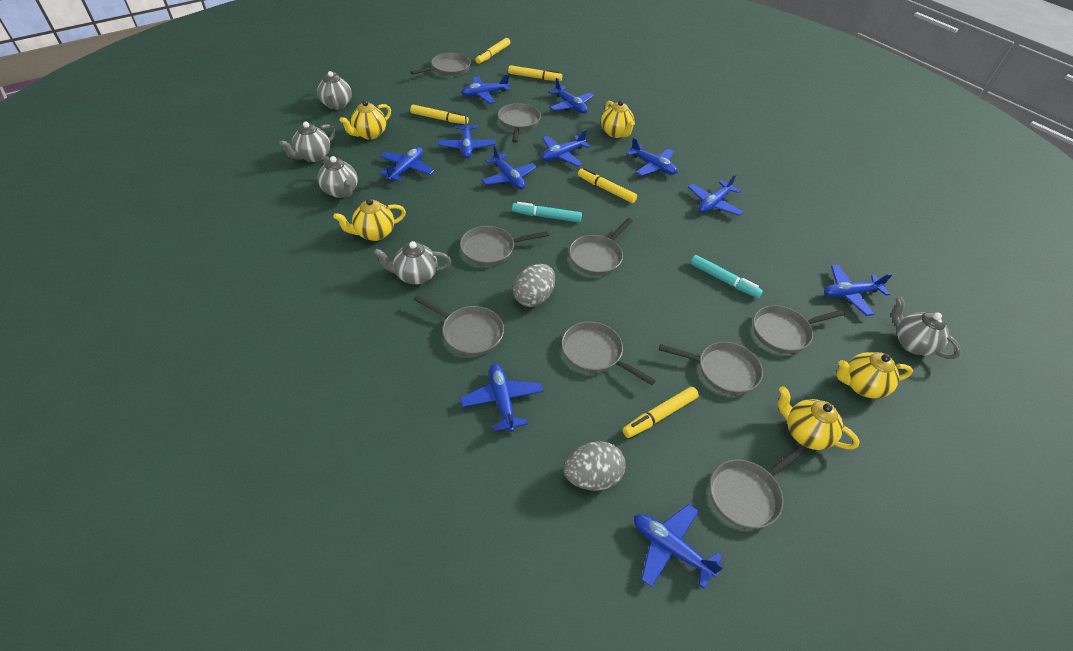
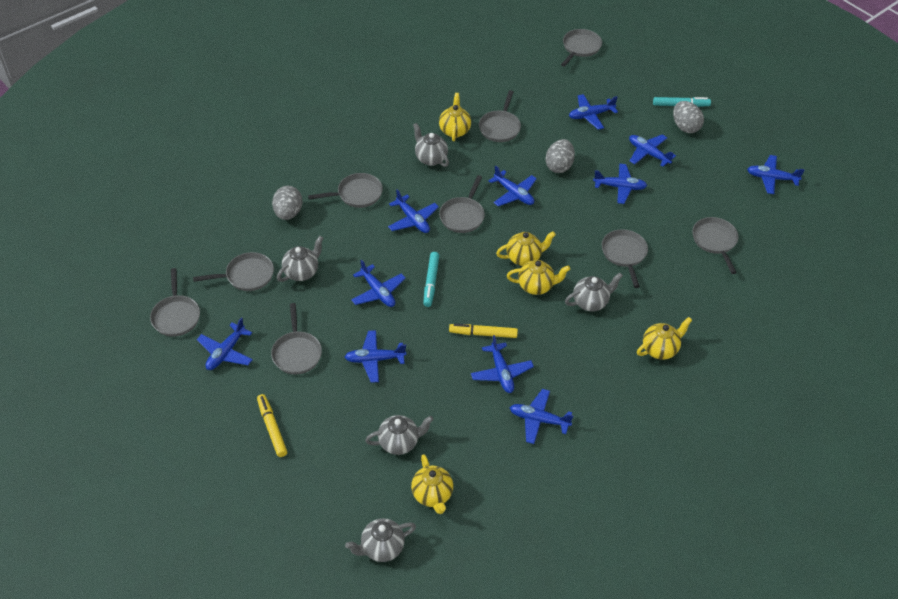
grey egg: [513,264,555,307] [563,441,626,491] = 2 -> [272,186,303,220] [545,139,575,173] [673,101,704,133] = 3
yellow marker: [410,105,469,124] [475,38,510,64] [508,65,562,81] [578,168,637,203] [622,387,699,438] = 5 -> [257,394,287,457] [449,324,518,338] = 2

